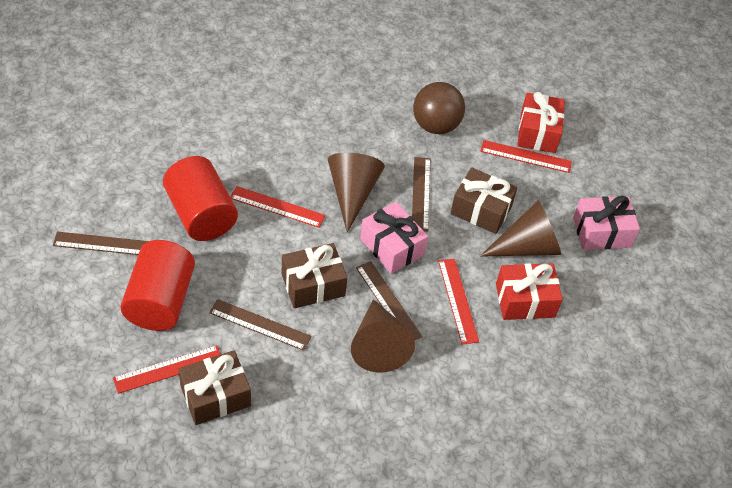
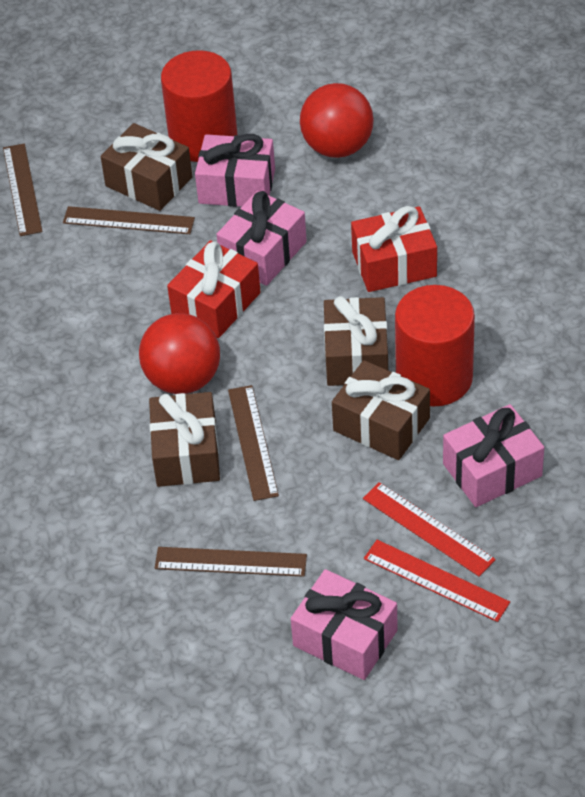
brown ball: [413,82,465,134] = 1 -> none = 0
brown cone: [328,153,385,233] [351,299,415,373] [480,201,561,257] = 3 -> none = 0
brown gift: [178,350,251,425] [282,243,347,308] [451,167,517,234] = 3 -> [100,123,192,211] [149,392,220,487] [324,296,388,386] [332,360,430,460] = 4
pink gift: [360,202,428,274] [573,196,640,250] = 2 -> [195,134,275,207] [216,191,307,286] [291,569,398,680] [443,404,544,507] = 4
red ball: none = 0 -> [139,313,220,394] [300,83,374,158] = 2
red ruler: [113,345,221,394] [230,186,325,228] [438,259,479,345] [481,140,572,173] = 4 -> [363,482,496,577] [364,540,510,622] = 2

